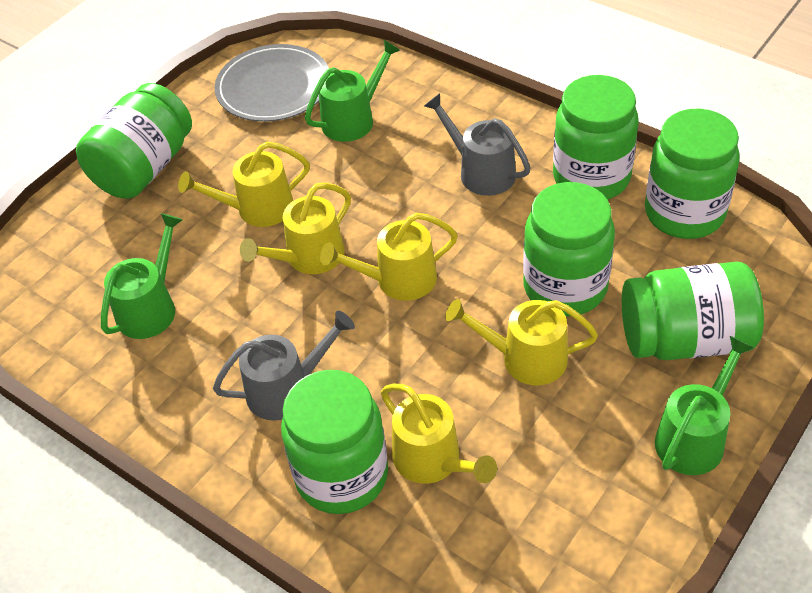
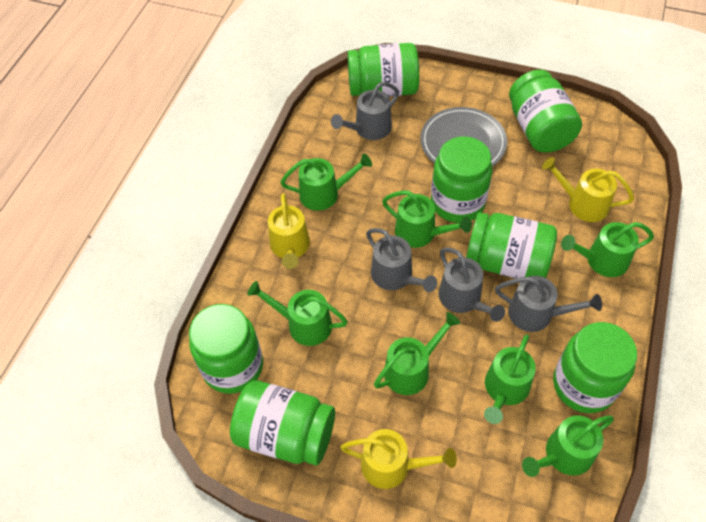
green jar: [76,83,192,199] [281,370,388,514] [523,182,615,316] [553,75,638,200] [622,262,764,360] [645,109,740,239] = 6 -> [189,304,263,394] [230,380,335,466] [348,43,419,97] [431,136,493,223] [466,212,557,278] [509,70,582,153] [553,322,637,413] = 7
green watering can: [101,213,183,339] [305,40,400,142] [655,336,754,475] = 3 -> [247,281,348,346] [280,154,372,211] [374,312,460,395] [382,191,472,248] [484,335,536,424] [522,416,614,477] [561,222,654,277] = 7
grey watering can: [213,311,355,421] [424,93,531,196] = 2 -> [331,82,399,140] [366,228,437,292] [439,248,505,322] [495,276,602,332] = 4
yellow watering can: [178,142,310,227] [240,182,351,274] [320,213,458,301] [381,384,497,484] [445,299,598,385] = 5 -> [268,193,310,269] [340,429,457,489] [542,157,634,222] = 3

